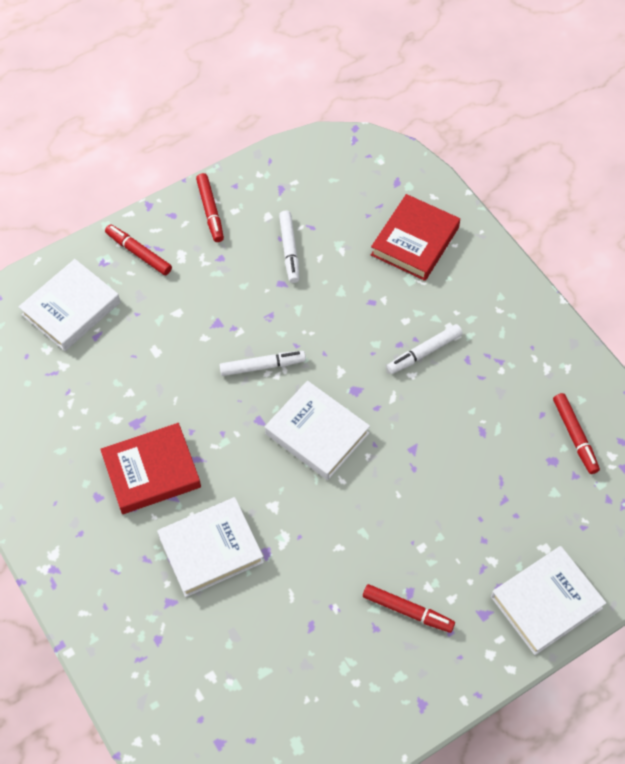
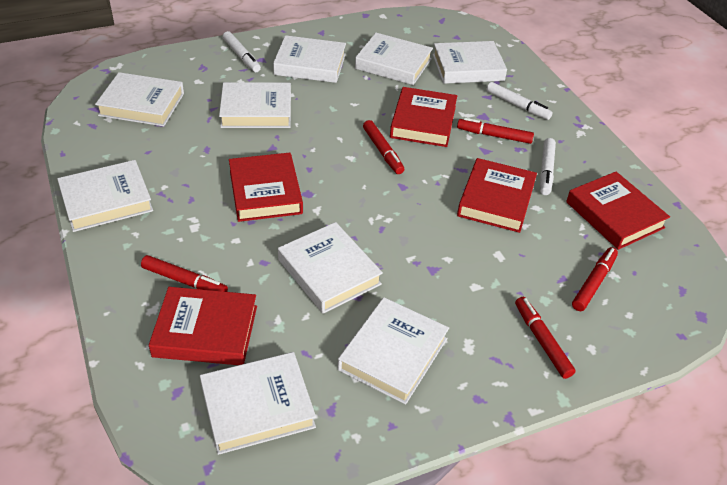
red book: [100,423,201,514] [371,194,460,281] = 2 -> [149,287,257,365] [229,153,303,222] [390,87,457,147] [457,158,537,233] [566,172,670,250] = 5
red marker: [105,224,172,275] [196,173,224,242] [363,584,455,633] [553,393,600,474] = 4 -> [141,255,228,292] [363,120,405,174] [457,118,534,144] [515,297,576,379] [572,247,618,311] = 5
white book: [19,259,120,351] [157,497,264,597] [265,381,370,480] [491,546,606,655] = 4 -> [57,160,153,232] [95,72,184,126] [200,352,316,455] [219,82,291,128] [273,35,346,83] [278,222,383,314] [338,297,449,404] [355,33,433,85] [433,41,507,84] = 9

